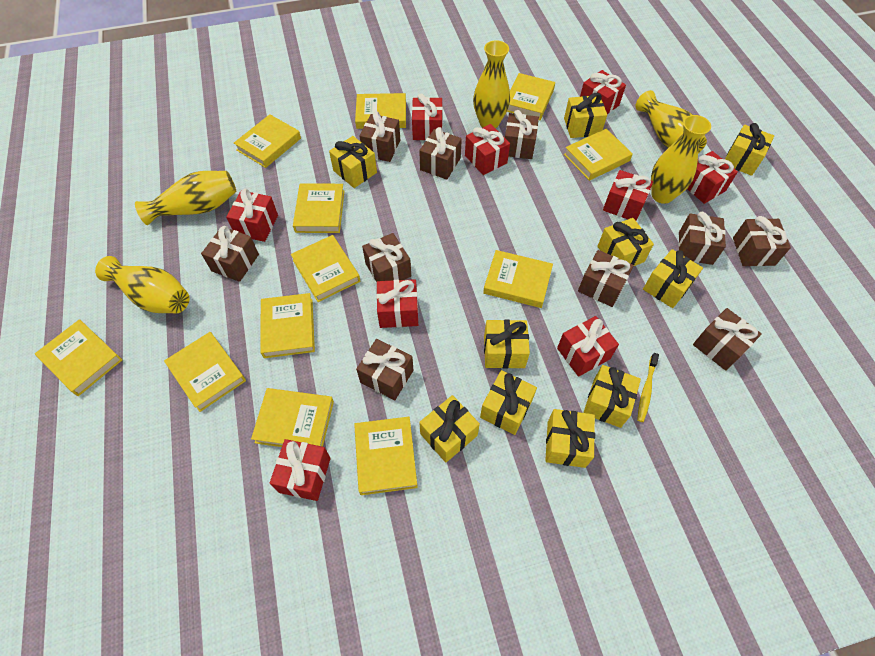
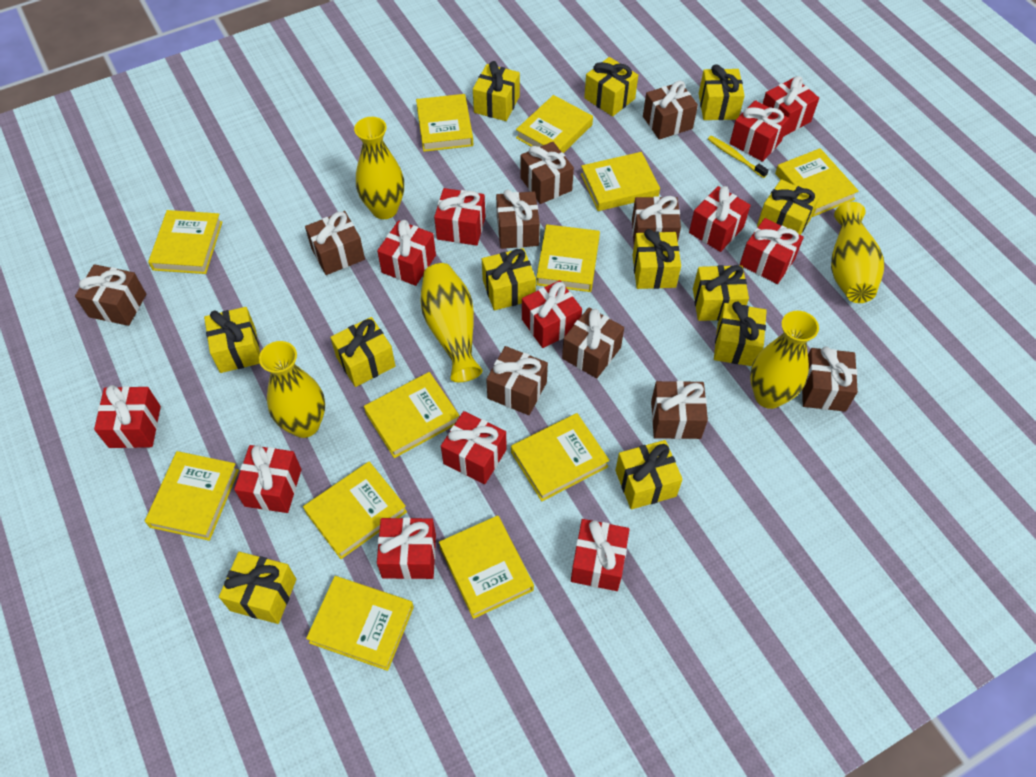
red gift: [226,189,278,242] [270,439,331,501] [376,279,418,328] [412,93,443,140] [465,124,510,175] [557,316,619,377] [580,70,626,114] [603,170,653,221] [687,151,738,204] = 9 -> [94,385,161,448] [234,445,302,513] [377,220,436,286] [377,517,436,579] [434,188,486,246] [441,411,507,484] [522,280,582,348] [571,519,630,591] [689,186,751,252] [730,100,789,162] [740,218,804,284] [763,76,819,137] = 12
yellow gift: [329,136,377,188] [419,395,480,462] [480,370,537,435] [484,319,530,369] [545,409,595,468] [564,93,607,138] [584,365,641,428] [597,218,654,266] [643,249,703,308] [725,123,774,176] = 10 -> [204,307,260,373] [219,552,296,624] [330,317,395,387] [473,61,520,121] [482,248,536,310] [584,57,638,116] [615,440,683,509] [632,229,681,289] [693,265,749,321] [699,64,745,120] [714,301,767,366] [757,179,819,235] = 12

